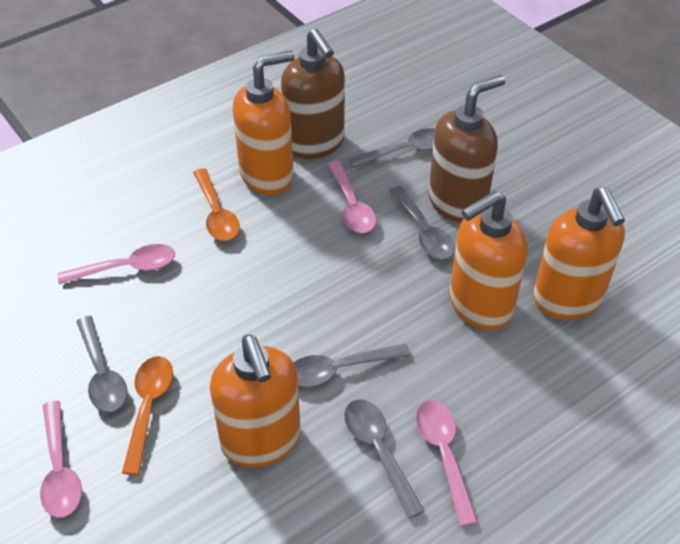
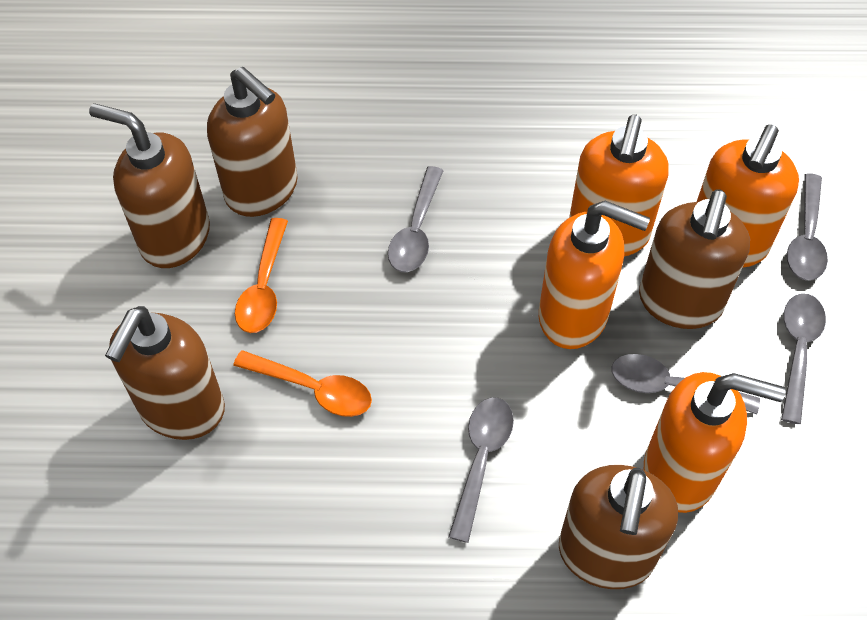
brown soap dispenser: [281,29,345,159] [429,75,506,223] = 2 -> [89,103,210,268] [105,306,225,440] [207,67,298,217] [559,465,678,589] [639,190,750,329] = 5
pink spoon: [40,401,82,518] [58,244,175,284] [328,161,376,233] [416,400,478,526] = 4 -> none = 0

